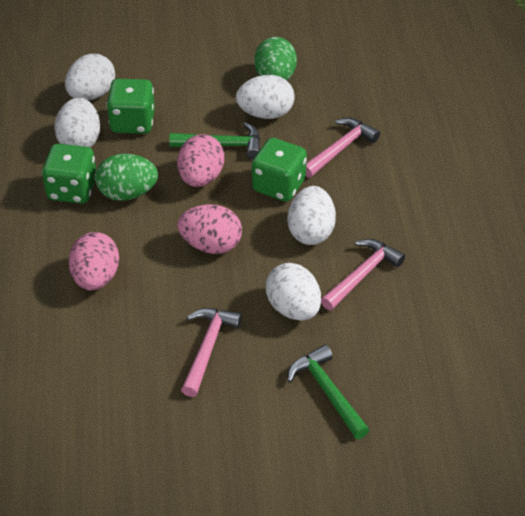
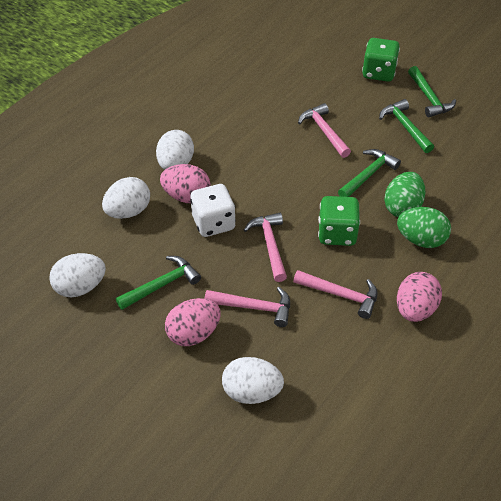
green dice: [42,144,96,204] [106,79,155,134] [252,138,307,202] = 3 -> [318,196,360,246] [362,38,400,82] = 2
green hammer: [169,122,260,159] [287,345,369,439] = 2 -> [116,256,201,310] [338,149,401,197] [379,99,434,153] [408,66,456,117] = 4
pink hammer: [181,308,242,397] [306,118,380,178] [321,239,405,311] = 3 -> [204,287,290,327] [244,213,287,282] [293,270,378,319] [298,103,351,158] = 4
white dice: none = 0 -> [190,184,236,237] = 1
white egg: [54,98,100,148] [65,54,115,100] [236,75,294,119] [265,263,321,321] [287,186,336,245] = 5 -> [49,253,106,297] [102,177,150,219] [156,130,194,170] [222,357,284,404] = 4

